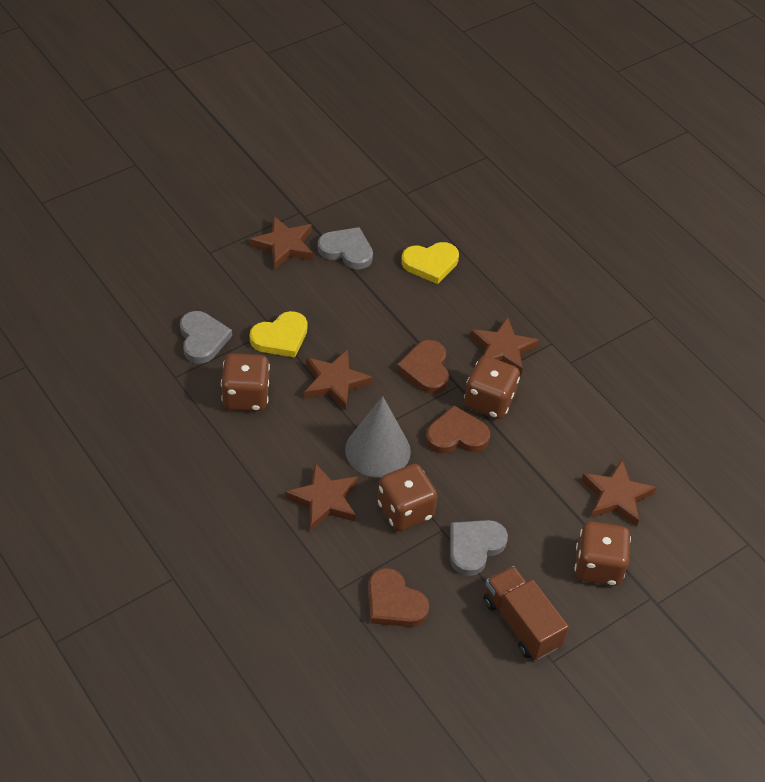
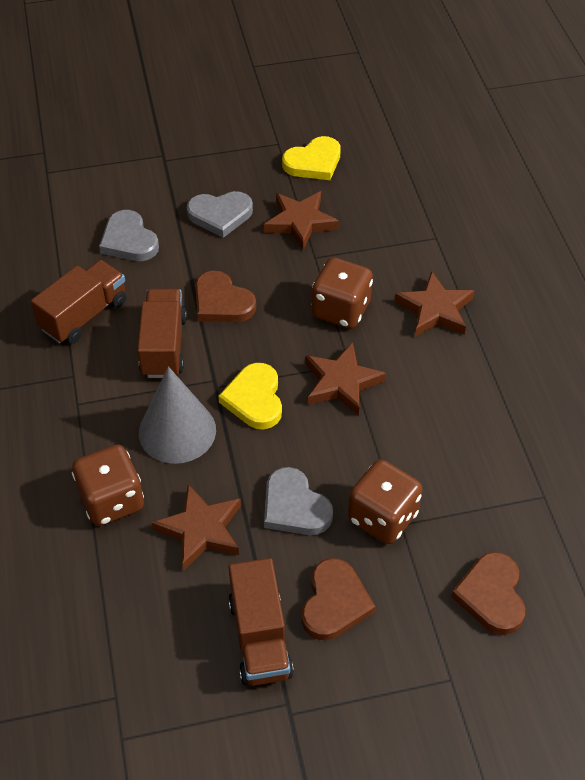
brown dice: [221,353,270,411] [378,464,437,531] [464,356,520,419] [574,521,631,586] = 4 -> [72,445,144,526] [312,257,373,329] [348,460,422,544] = 3
brown star: [250,216,313,270] [285,463,358,531] [304,349,373,411] [470,317,539,375] [582,460,657,527] = 5 -> [152,484,241,571] [264,191,339,250] [305,342,386,416] [395,271,474,337] = 4
brown truck: [483,566,569,660] = 1 -> [31,260,126,344] [137,289,187,378] [228,558,294,686] = 3

